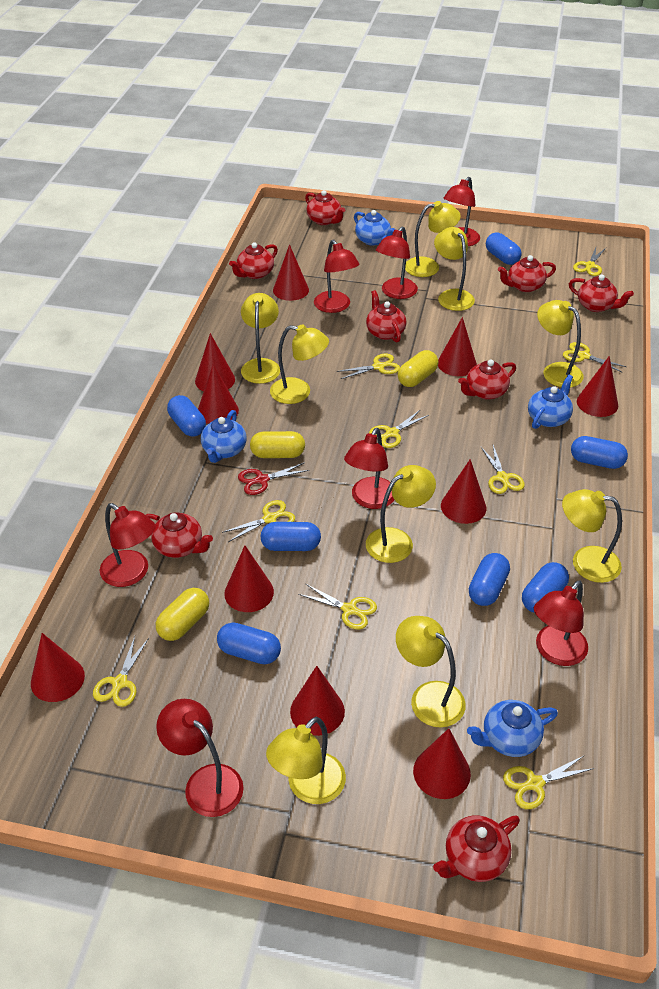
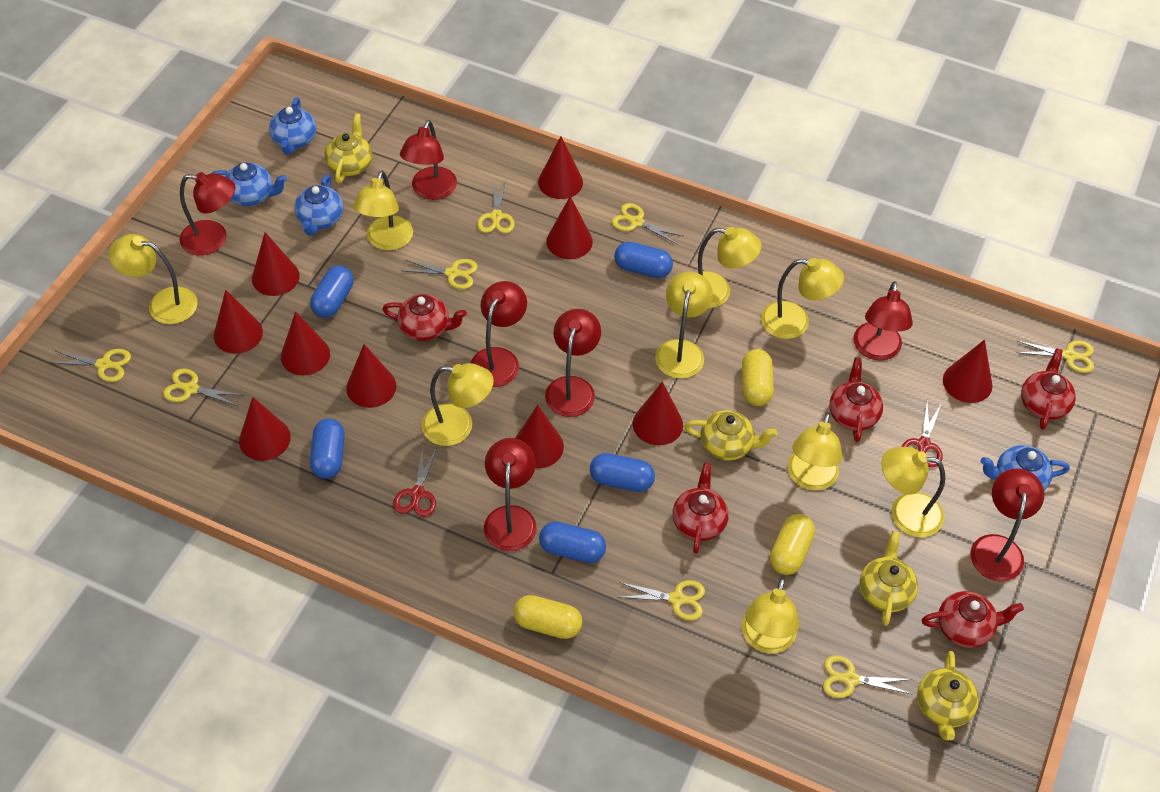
blue capsule: [167,395,206,437] [217,622,281,664] [260,522,321,551] [469,553,510,606] [486,233,522,265] [522,562,569,613] [571,436,628,469] = 7 -> [310,265,354,318] [310,418,345,479] [539,522,606,563] [590,453,655,492] [614,242,673,278] = 5
red scissors: [238,462,309,495] = 1 -> [393,446,437,517] [902,403,943,468] = 2
red teapot: [146,512,213,558] [229,242,278,279] [305,190,345,225] [366,290,406,342] [433,815,520,882] [458,360,516,400] [498,255,556,292] [569,274,634,312] = 8 -> [382,294,467,341] [673,463,729,554] [829,357,883,442] [922,591,1024,648] [1021,348,1076,430] = 5
yellow scissors: [93,636,149,707] [222,500,295,542] [298,583,377,630] [337,354,400,379] [369,409,429,448] [481,445,525,494] [503,755,594,809] [563,342,627,372] [573,248,606,276] = 9 -> [50,349,131,382] [163,368,242,406] [403,259,478,289] [477,179,515,233] [612,203,683,245] [618,580,705,621] [823,655,912,698] [1016,340,1094,373] = 8
yellow teapot: none = 0 -> [325,113,372,183] [684,410,777,461] [860,531,918,626] [917,651,979,741] = 4

